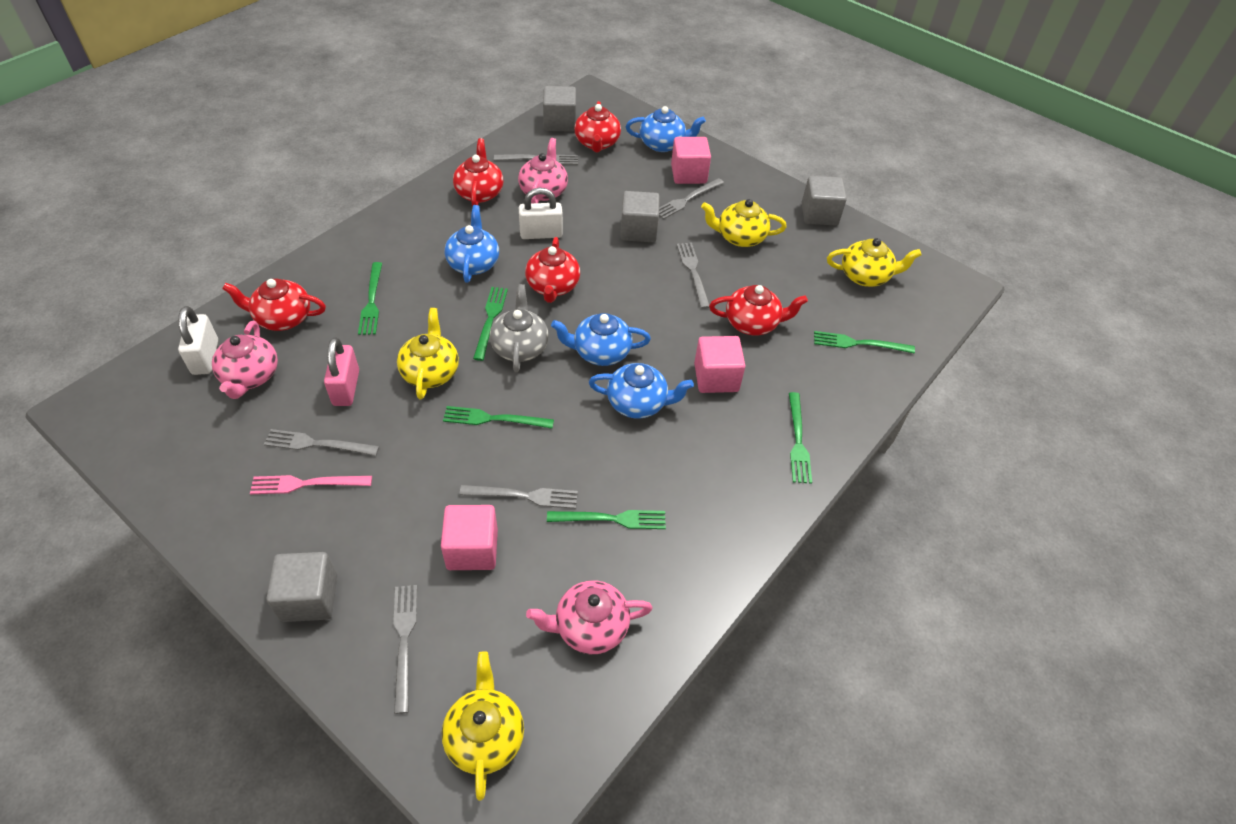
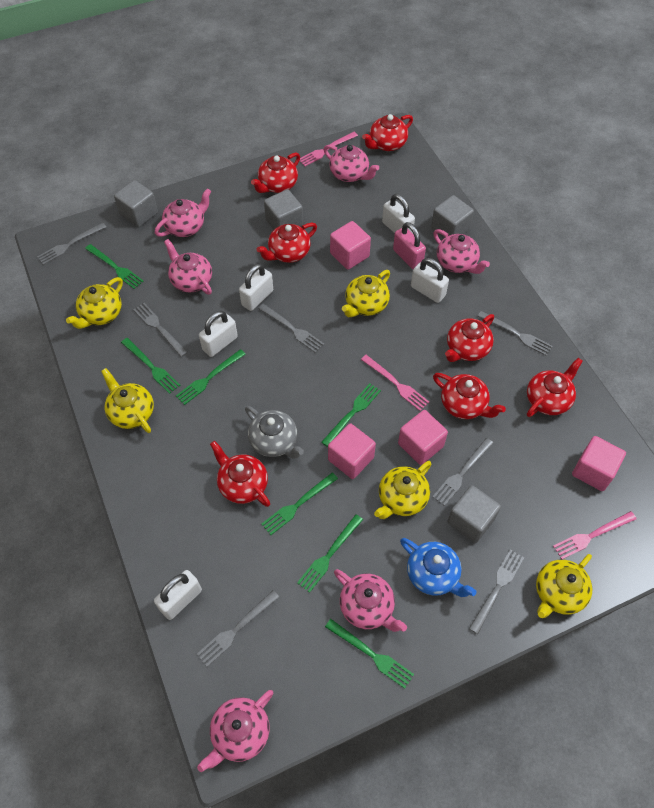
blue teapot: [444,205,499,283] [551,313,651,366] [589,363,694,419] [626,106,706,152] = 4 -> [400,538,477,597] = 1
green fork: [358,262,382,335] [443,406,554,429] [473,287,508,361] [547,510,666,529] [789,392,812,484] [814,331,915,354] = 6 -> [85,244,144,289] [121,338,180,394] [176,349,246,405] [261,472,338,535] [297,514,363,593] [321,383,381,447] [325,619,414,689] = 7
grey fork: [264,429,379,456] [393,585,417,714] [459,485,578,509] [494,154,578,165] [659,178,724,219] [677,242,710,309] = 6 -> [37,223,106,265] [133,303,188,357] [197,590,279,667] [258,304,324,353] [432,438,493,506] [469,549,524,634] [478,311,553,356] = 7
pink cube: [441,505,498,570] [671,137,711,184] [694,336,745,393] = 3 -> [328,423,376,479] [330,221,371,270] [398,410,448,465] [572,436,626,491] = 4
pink fork: [250,475,372,494] = 1 -> [300,132,358,166] [361,355,429,411] [553,511,636,559] = 3
pink teapot: [212,321,278,399] [518,138,568,204] [526,580,653,654] = 3 -> [155,188,211,237] [164,239,212,295] [197,690,273,772] [324,145,379,182] [334,569,407,632] [433,229,490,274] = 6
red teapot: [222,279,326,331] [453,138,503,207] [525,237,580,303] [574,101,621,152] [709,285,808,336] = 5 -> [210,441,270,507] [251,152,300,193] [256,223,317,263] [362,114,413,151] [433,373,506,419] [445,314,494,362] [527,358,583,417] = 7
white padlock: [178,306,218,375] [519,188,563,239] = 2 -> [154,570,202,620] [199,311,238,357] [239,264,273,311] [382,194,415,233] [411,258,449,303] = 5
yellow teapot: [397,308,459,399] [442,651,524,801] [701,199,787,247] [827,238,922,287] = 4 -> [66,277,123,329] [101,368,154,433] [342,270,390,317] [374,461,431,519] [536,554,592,618] = 5

